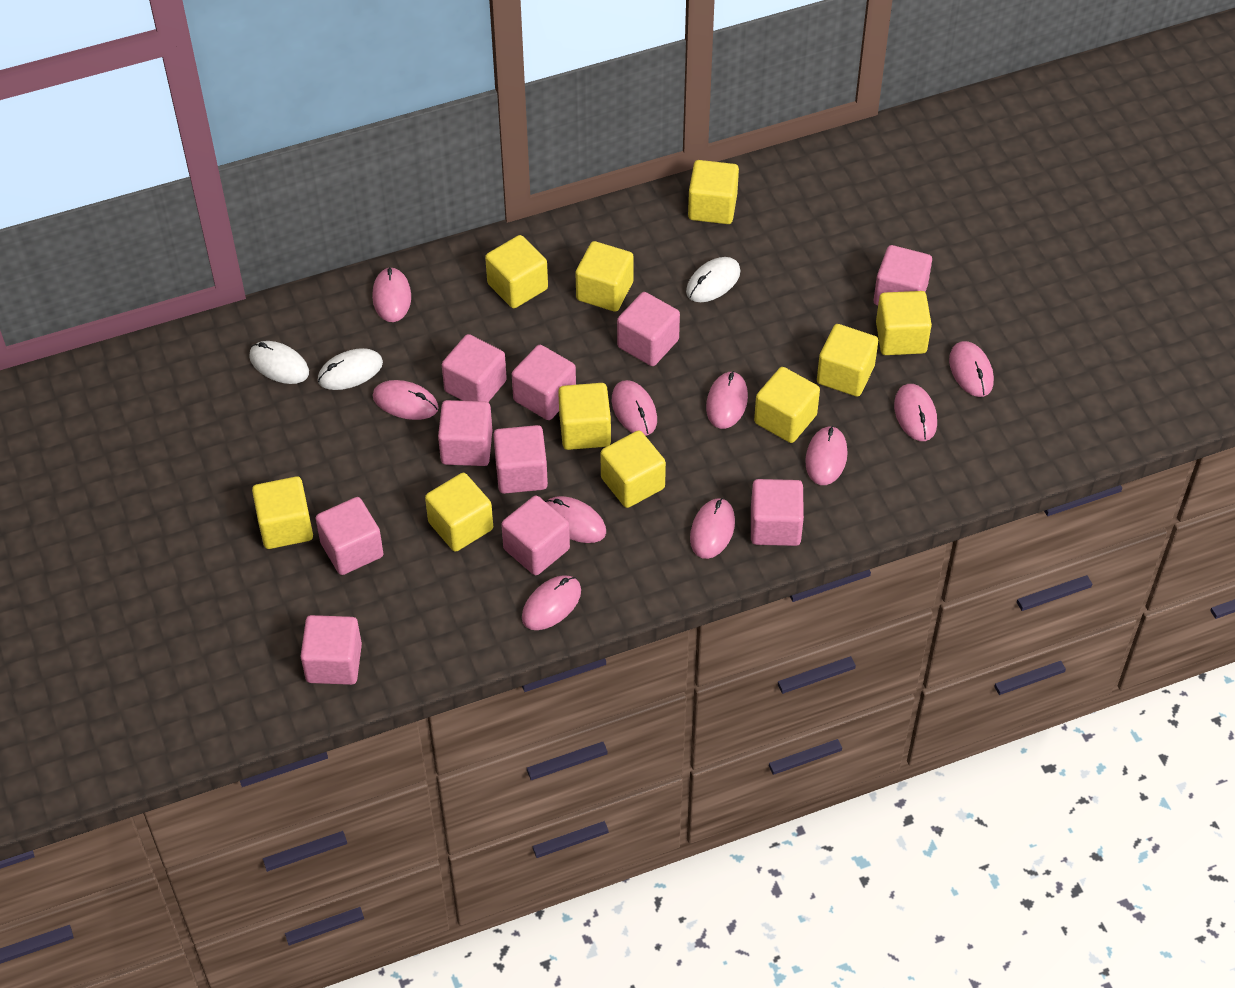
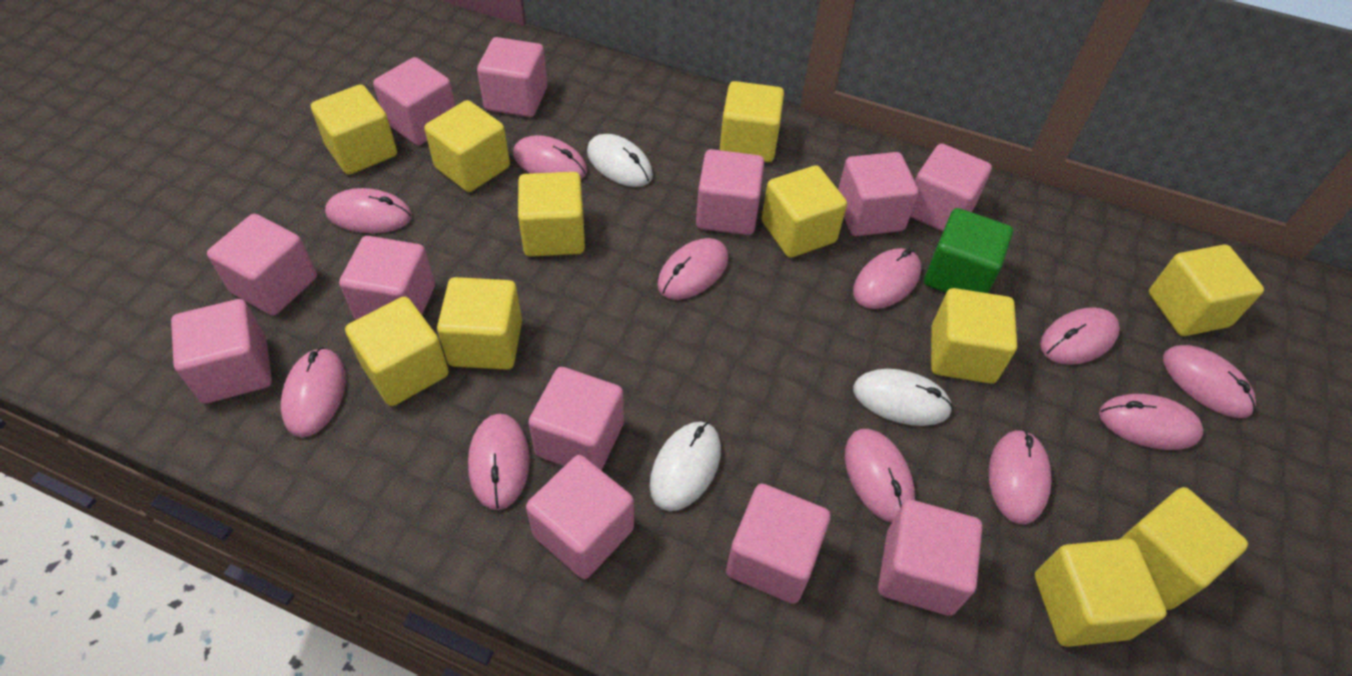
green cube: none = 0 -> [924,208,1013,293] = 1
pink cube: [300,615,362,685] [316,497,384,575] [438,400,492,466] [442,334,507,402] [493,425,548,494] [501,495,570,575] [512,345,576,420] [617,292,680,366] [751,479,804,546] [874,245,932,306] = 10 -> [171,299,272,404] [207,214,317,316] [339,236,435,320] [373,57,455,146] [477,37,547,117] [526,455,634,579] [528,367,624,471] [696,149,764,235] [726,483,831,604] [838,152,919,236] [878,499,982,616] [910,144,992,232] = 12
pink mouse: [372,267,411,322] [373,380,439,420] [522,575,581,630] [545,496,606,543] [612,380,657,436] [690,498,735,559] [706,371,748,429] [805,426,848,485] [894,384,937,441] [949,341,994,397] = 10 -> [281,347,346,438] [325,188,412,233] [468,414,530,510] [513,135,587,179] [657,238,728,300] [845,429,915,523] [853,248,921,309] [989,430,1052,525] [1040,307,1120,365] [1099,394,1203,450] [1163,345,1256,418] = 11
yellow cube: [252,476,313,549] [425,473,493,552] [485,235,548,308] [558,383,611,450] [575,241,634,312] [600,430,666,508] [688,160,739,224] [754,367,820,443] [817,324,878,397] [876,291,932,355] = 10 -> [311,84,397,175] [345,296,449,406] [424,100,510,192] [437,277,522,370] [518,172,585,257] [720,81,784,162] [762,165,847,258] [931,288,1017,384] [1035,539,1167,647] [1120,487,1248,610] [1149,245,1264,336] = 11

